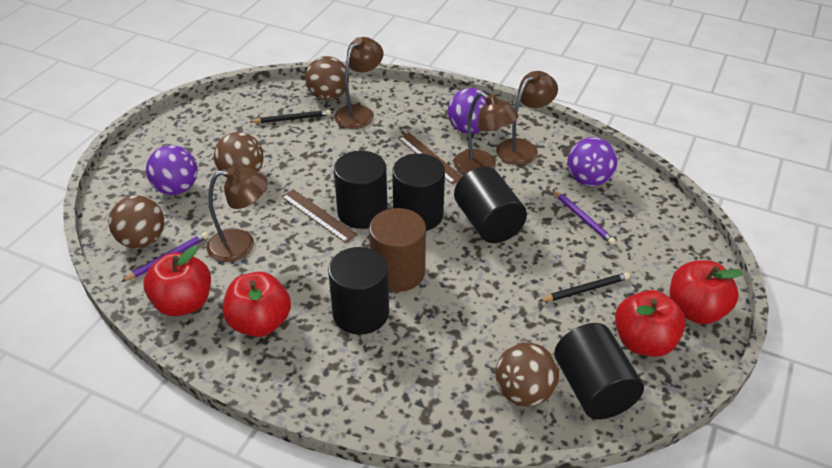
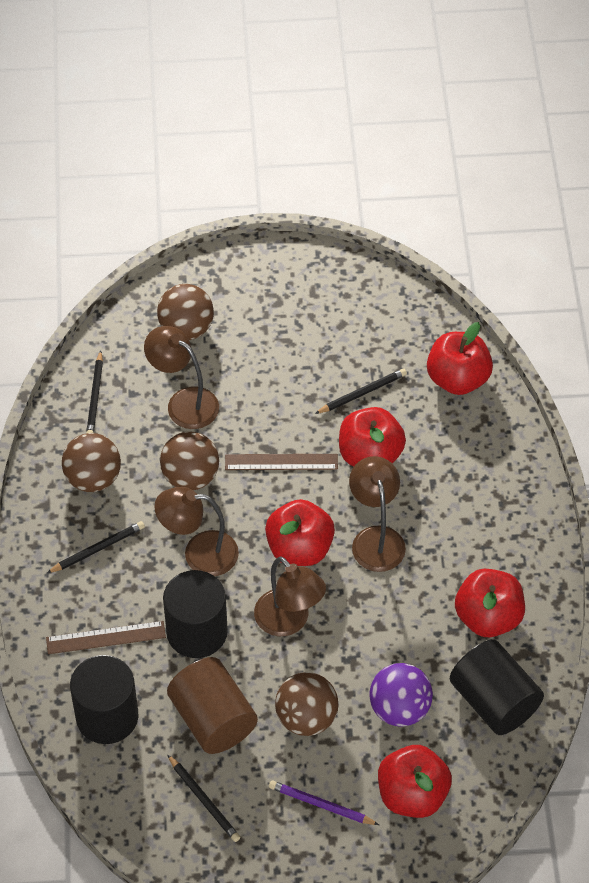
black cylinder: [328,247,389,335] [334,151,388,229] [392,153,445,231] [454,166,527,243] [554,323,644,419] = 5 -> [70,655,138,744] [163,570,228,658] [450,639,544,735] = 3
black pencil: [250,110,331,123] [539,272,630,302] = 2 -> [47,521,145,573] [86,350,103,433] [167,754,241,842] [315,368,407,414] = 4
purple ball: [146,145,198,195] [448,88,486,134] [567,137,617,186] = 3 -> [370,663,433,727] = 1
purple pencil: [121,232,208,282] [552,189,616,245] = 2 -> [269,780,379,825] = 1
red apple: [144,246,211,316] [223,272,291,337] [615,290,686,357] [670,260,743,324] = 4 -> [265,499,335,566] [339,407,406,467] [378,745,452,818] [427,322,493,395] [455,569,525,637] = 5

